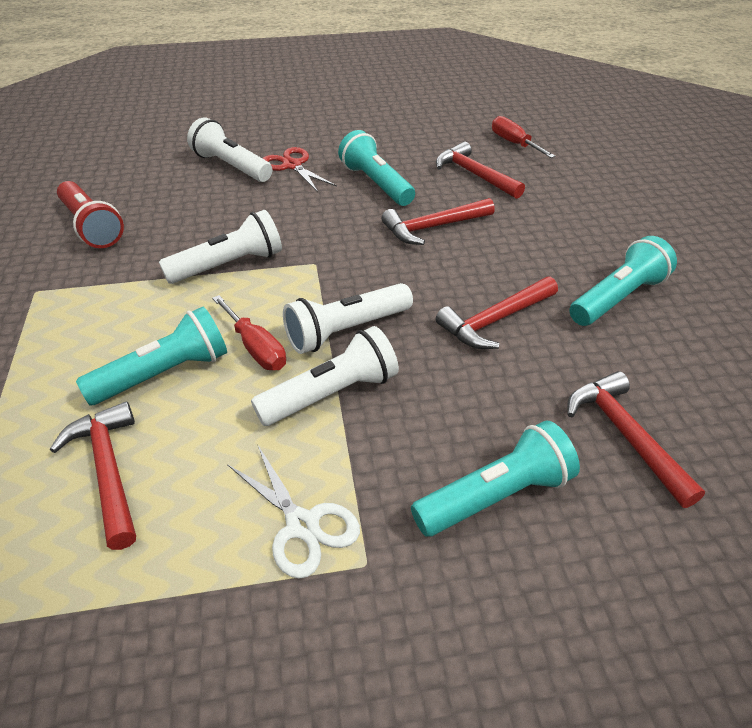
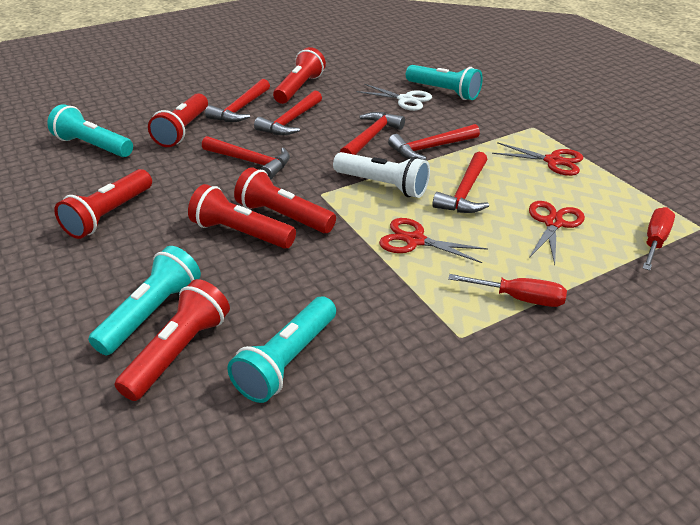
red flashlight: [57,181,124,248] = 1 -> [54,169,152,239] [115,279,230,401] [148,93,208,147] [188,184,296,249] [234,167,336,233] [273,47,326,104] = 6
red hammer: [50,401,136,550] [381,198,495,245] [436,142,525,199] [436,276,558,349] [567,371,705,508] = 5 -> [202,136,290,180] [205,79,270,122] [254,90,322,135] [340,112,405,155] [388,124,480,160] [432,152,489,213] = 6
red scissors: [262,147,337,192] = 1 -> [379,218,488,263] [492,142,583,176] [529,201,585,265] = 3
white flashlight: [159,210,282,284] [187,117,272,182] [251,326,399,426] [283,283,413,354] = 4 -> [333,152,430,198] = 1

